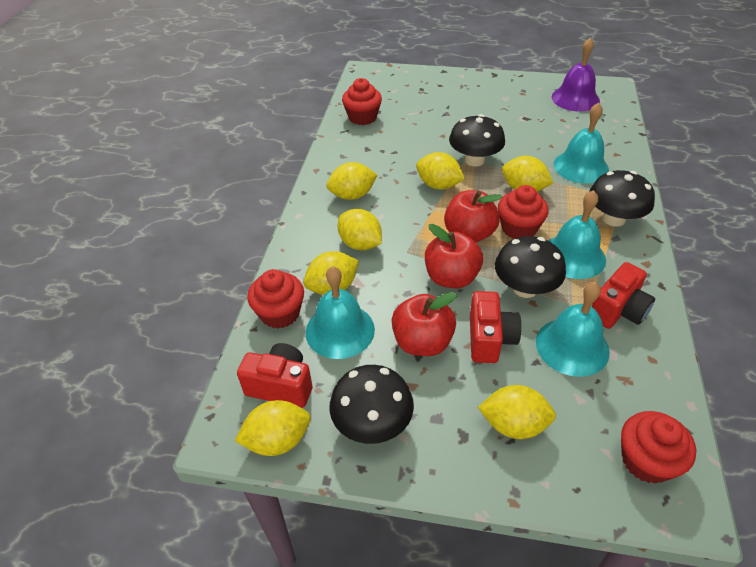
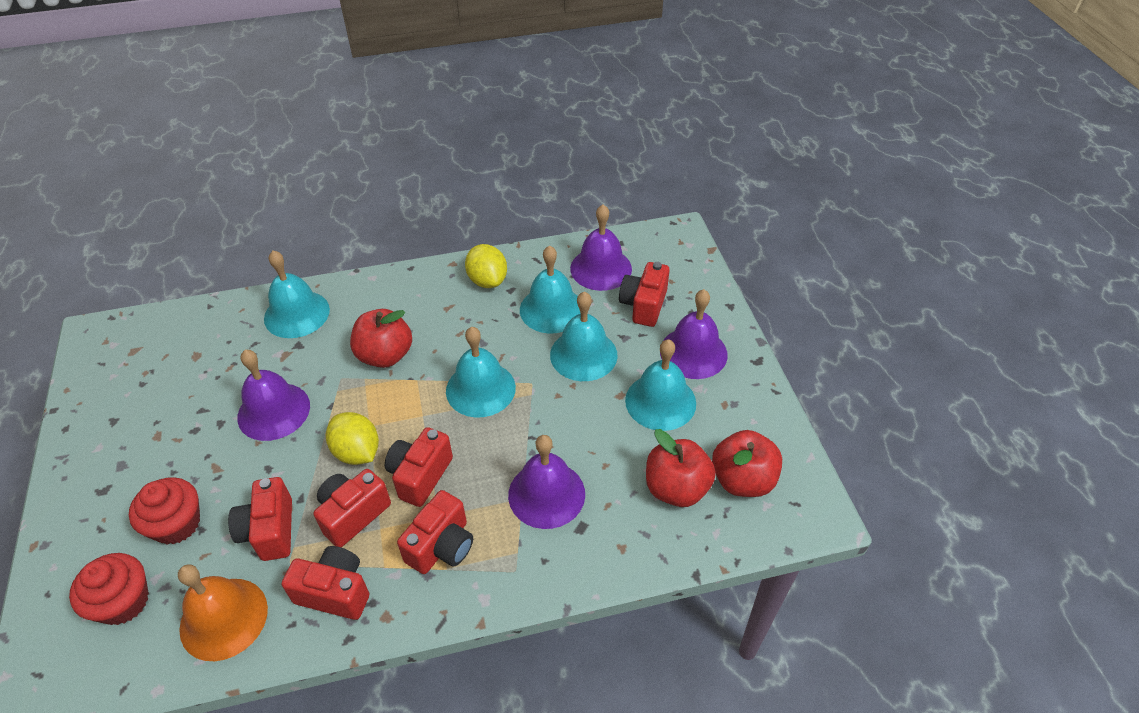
black mushroom: [329,365,414,444] [449,114,505,167] [495,236,566,298] [589,170,655,227] = 4 -> none = 0
orange bell: none = 0 -> [178,564,268,661] = 1
purple bell: [552,38,600,112] = 1 -> [237,350,310,441] [508,435,585,529] [570,205,632,291] [660,289,728,379] = 4
red camera: [237,343,312,408] [470,291,521,363] [591,262,655,329] = 3 -> [228,477,292,561] [282,546,369,620] [314,469,391,547] [385,427,453,507] [397,490,473,574] [619,262,670,327] = 6
red cupcake: [247,269,304,329] [342,78,382,125] [498,185,549,239] [621,411,696,484] = 4 -> [69,553,149,625] [129,477,200,545] = 2
turquoise bell: [306,266,375,359] [536,282,610,377] [549,190,606,279] [554,103,609,184] = 4 -> [264,250,330,338] [446,327,516,417] [520,245,581,334] [550,292,618,381] [625,339,696,431] = 5
yellow lemon: [235,400,311,456] [303,251,359,295] [326,162,378,200] [338,209,382,250] [416,152,465,190] [478,385,556,439] [502,156,554,192] = 7 -> [326,412,379,465] [465,244,507,288] = 2

